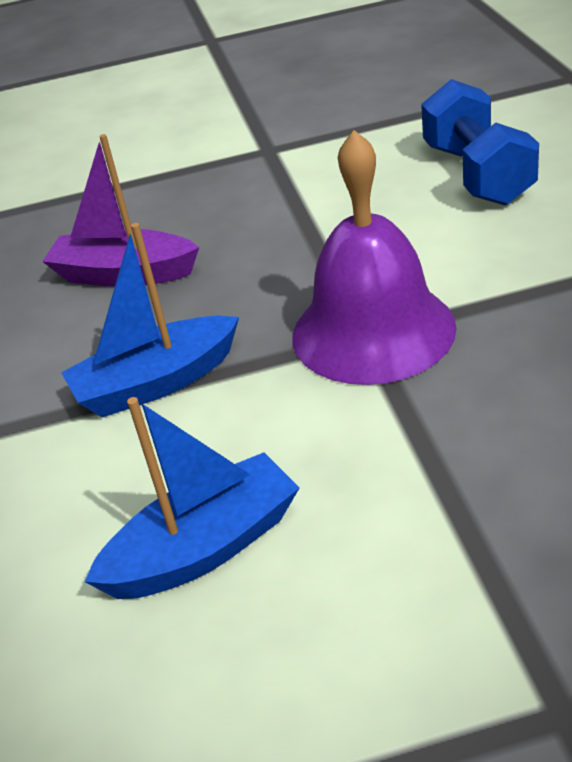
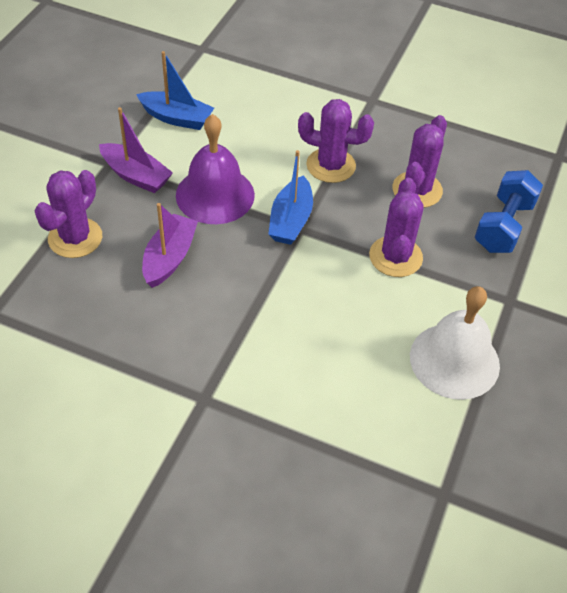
purple boat: [42,134,199,287] = 1 -> [99,107,173,193] [142,203,198,288] = 2
purple cactus: none = 0 -> [35,170,102,258] [298,99,374,183] [369,178,424,277] [392,115,447,208] = 4
white bell: none = 0 -> [410,286,500,400] = 1

